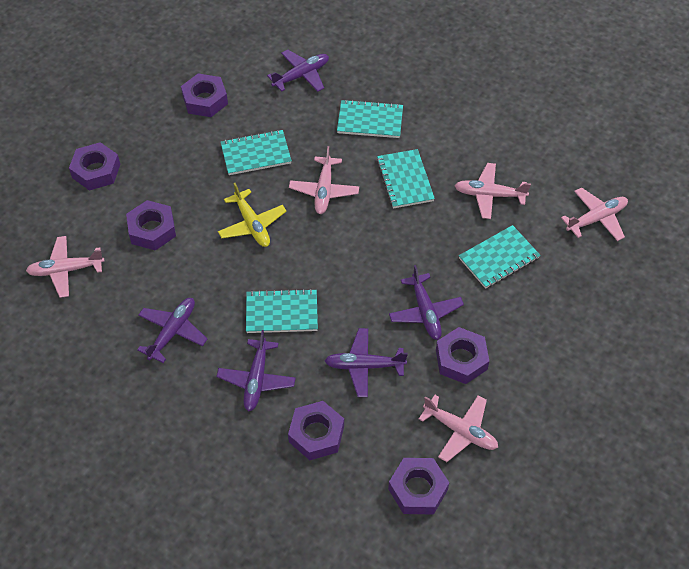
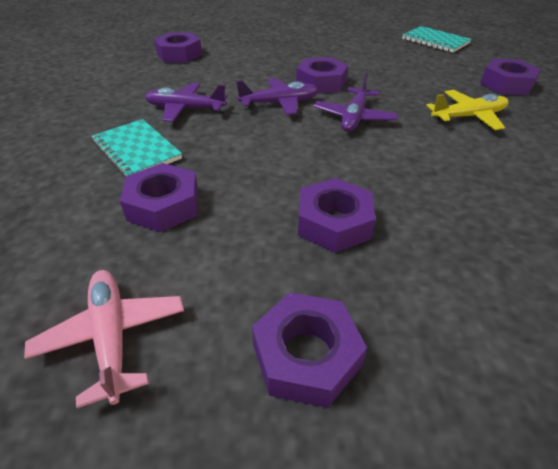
pink plane: [26,236,105,298] [289,146,359,214] [419,395,498,462] [455,163,531,219] [561,187,628,241] = 5 -> [24,270,184,408] = 1
purple plane: [137,298,208,363] [216,330,296,411] [267,50,329,92] [325,328,408,397] [389,265,464,340] = 5 -> [145,83,227,122] [236,78,318,115] [314,72,398,132] = 3
turquoise notebook: [221,130,292,175] [246,289,318,333] [337,99,403,138] [377,149,435,208] [459,225,540,289] = 5 -> [91,119,182,177] [402,26,472,53] = 2

